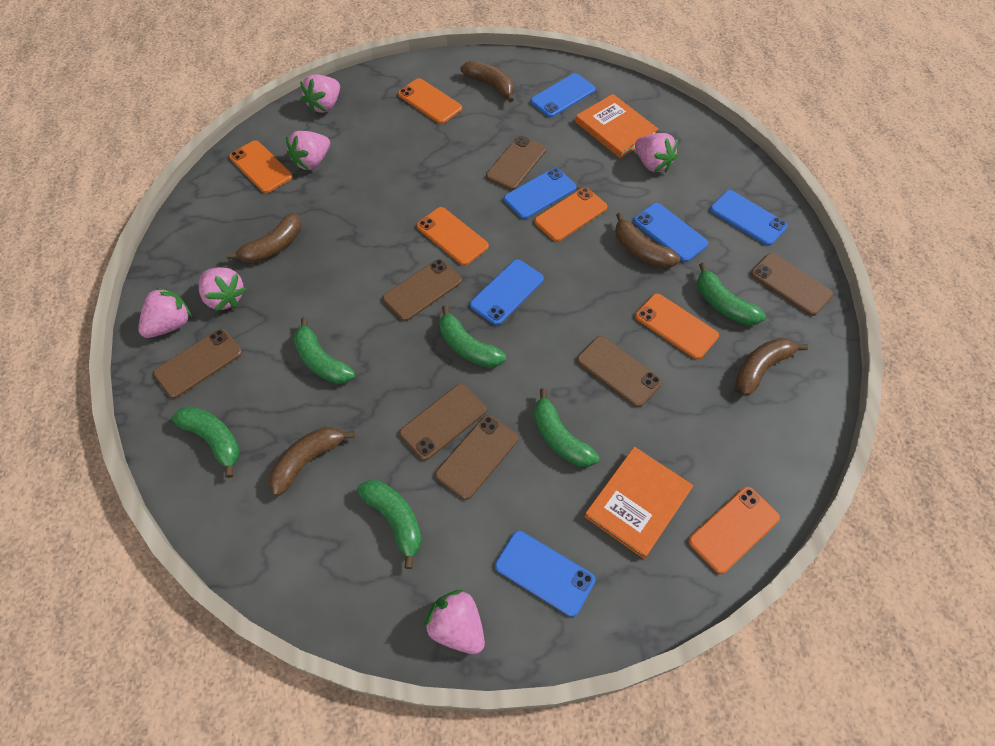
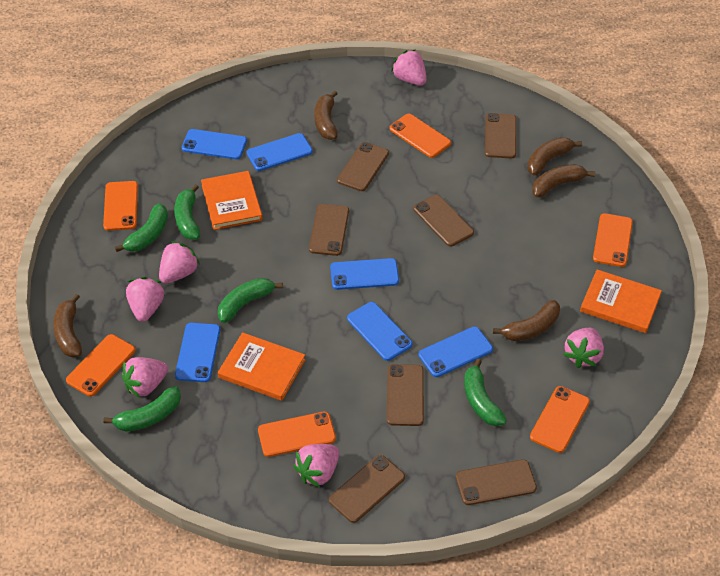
green banana: [172,407,240,478] [293,317,355,384] [357,480,422,569] [440,305,506,368] [534,388,600,467] [697,262,766,325] = 6 -> [103,386,181,432] [115,203,168,252] [174,184,200,240] [218,278,283,323] [464,359,507,426] = 5
orange book: [575,94,659,158] [584,447,693,559] = 2 -> [201,171,263,230] [218,332,306,401] [580,270,662,333] = 3

